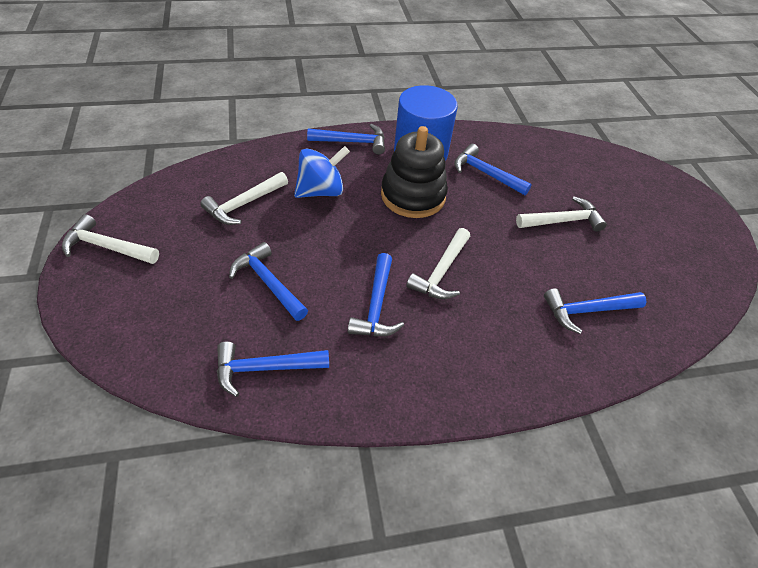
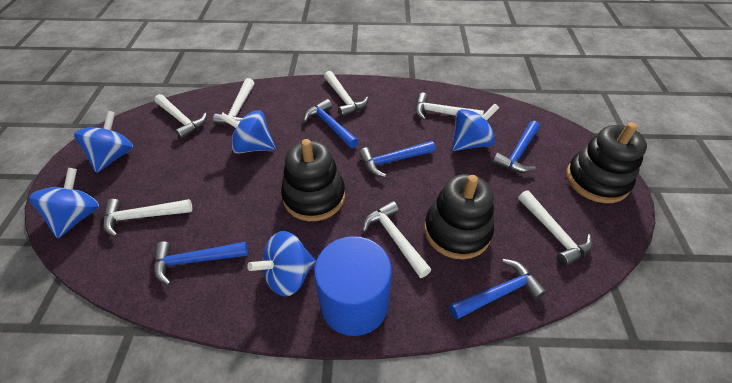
black stacking toy: [381,126,448,218] = 1 -> [281,139,345,221] [424,174,494,259] [566,122,647,203] = 3
blue hammer: [217,342,329,397] [229,242,308,321] [307,124,385,155] [348,253,404,336] [454,144,532,195] [544,288,646,334] = 6 -> [154,242,248,285] [304,99,359,148] [359,141,435,177] [449,259,547,320] [493,121,540,173] = 5
blue spinning top: [294,146,350,198] = 1 -> [29,168,99,238] [74,111,133,173] [219,110,276,154] [247,231,316,297] [452,104,499,151] = 5
white hammer: [62,214,159,264] [200,172,288,225] [406,228,470,299] [516,197,607,232] = 4 -> [103,199,192,237] [154,94,207,139] [213,78,254,125] [324,71,369,117] [362,201,431,278] [415,93,484,120] [518,190,593,267] = 7

